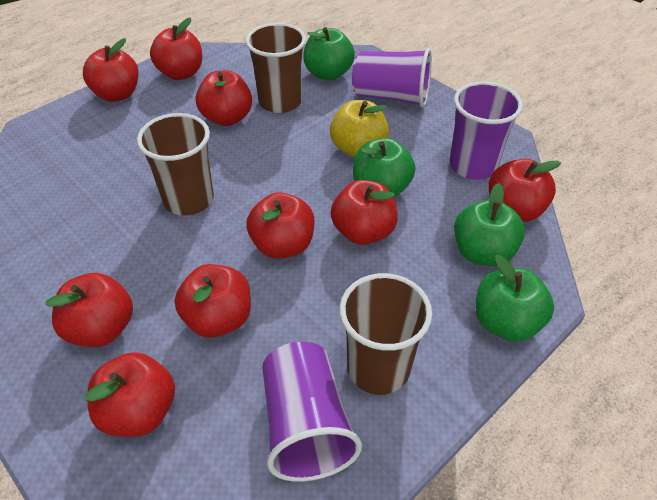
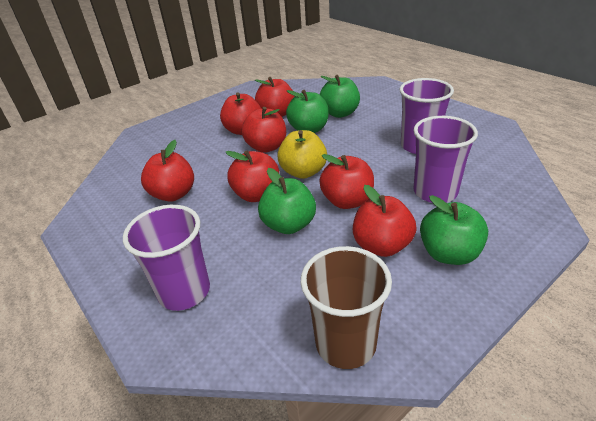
brown cup: [137,113,214,215] [246,23,306,113] [339,273,432,395] = 3 -> [301,246,392,369] = 1
red apple: [45,273,133,347] [83,38,138,102] [85,352,175,437] [150,17,202,80] [175,264,251,338] [196,70,252,126] [247,192,314,259] [331,180,398,245] [489,159,561,222] = 9 -> [141,140,194,202] [220,92,261,135] [226,151,279,202] [241,107,286,153] [255,77,295,117] [319,154,374,209] [353,185,417,257] = 7

